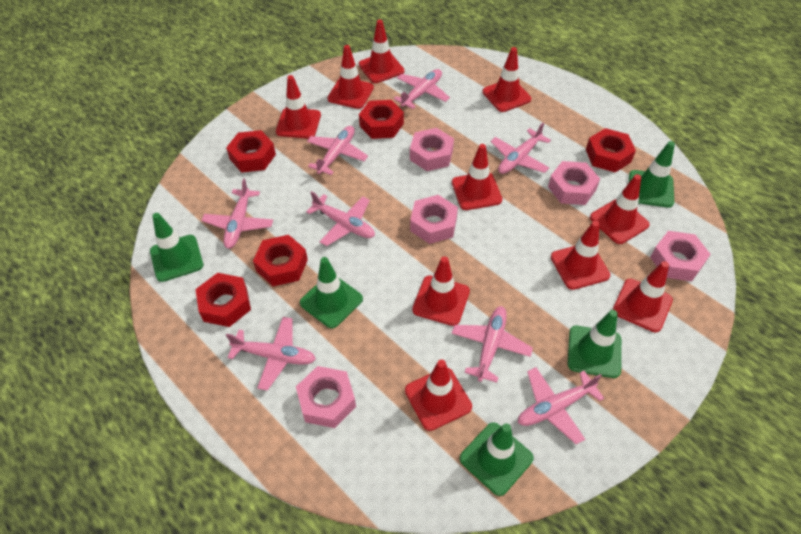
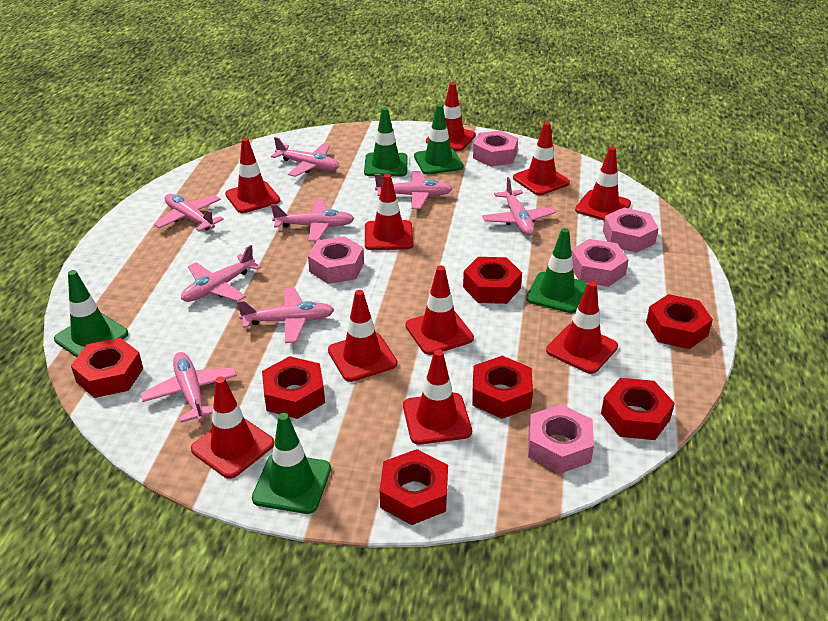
red nut: [195,273,251,327] [226,130,276,173] [253,235,308,286] [359,100,404,139] [586,128,636,173] = 5 -> [71,338,143,398] [262,356,325,419] [380,449,448,525] [463,257,522,304] [472,356,533,419] [601,378,675,440] [646,294,713,349] = 7

